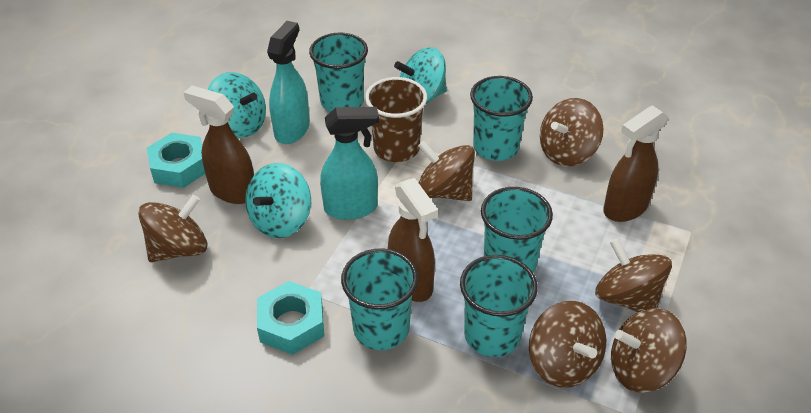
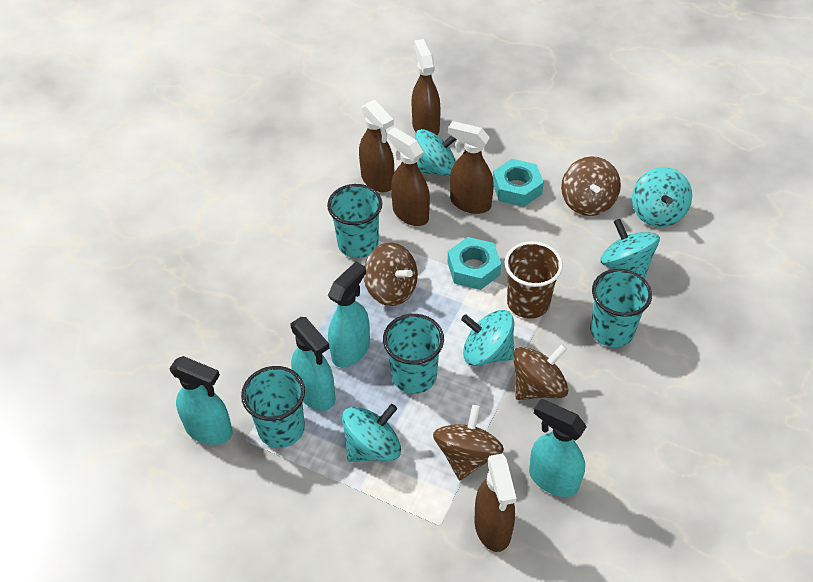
brown spinning top: [138,195,207,262] [418,141,475,201] [529,301,606,388] [540,98,604,166] [595,238,672,312] [611,308,687,393] = 6 -> [364,242,418,306] [433,405,504,480] [513,344,568,400] [561,156,621,216] = 4
brown spray bottle: [183,86,254,204] [388,178,438,302] [603,105,668,222] = 3 -> [359,100,394,192] [387,127,430,226] [411,39,441,135] [448,121,494,214] [475,453,517,552] = 5
turquoise cup: [309,33,368,112] [341,248,418,350] [460,255,538,357] [470,76,533,161] [481,187,553,273] = 5 -> [241,366,305,448] [327,184,382,258] [383,314,444,394] [590,269,652,347] = 4
turquoise spinning top: [208,72,266,138] [245,163,311,238] [394,47,447,104] = 3 -> [342,404,401,462] [415,129,456,176] [461,310,514,366] [600,219,660,279] [632,167,692,227] = 5
turquoise spray bottle: [267,21,310,144] [320,107,379,220] = 2 -> [169,356,233,445] [290,317,335,411] [328,262,370,367] [529,399,586,497] = 4

